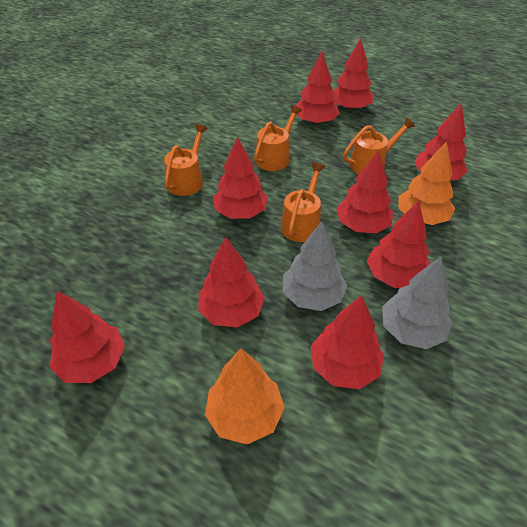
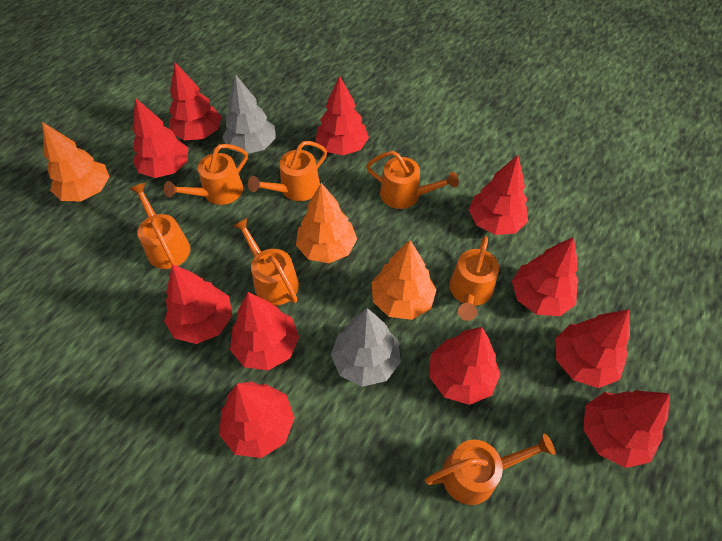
orange tree: [205,348,285,445] [398,142,455,225] = 2 -> [42,122,109,202] [296,183,357,263] [372,240,436,320] = 3
orange watering can: [164,124,208,196] [254,105,302,171] [281,163,325,242] [343,117,415,174] = 4 -> [130,183,190,269] [164,144,248,205] [233,218,299,306] [248,141,327,201] [366,151,459,209] [425,433,555,505] [449,236,499,321] = 7
red tree: [50,291,125,383] [198,237,265,327] [213,137,268,219] [296,51,340,125] [311,295,384,389] [334,38,374,111] [336,150,394,233] [367,201,430,288] [414,102,468,180] = 9 -> [132,98,188,178] [164,264,232,344] [169,62,222,141] [219,381,295,458] [230,292,299,370] [315,76,369,155] [429,327,500,405] [468,155,528,235] [512,237,578,316] [556,309,630,388] [583,390,670,468] = 11

